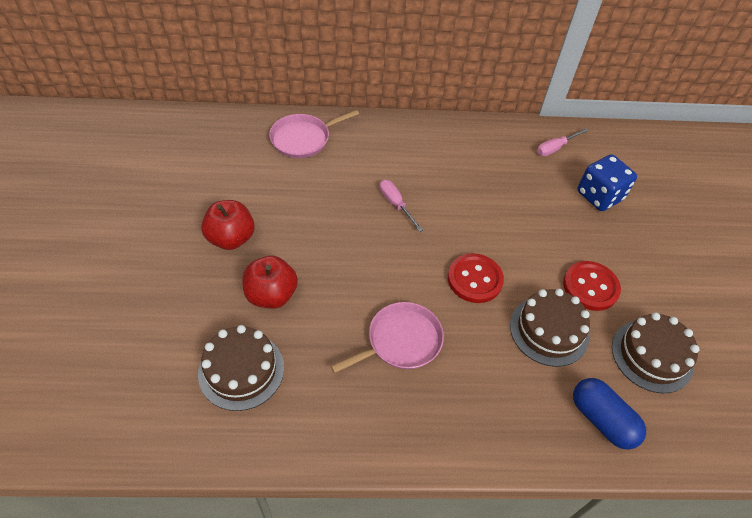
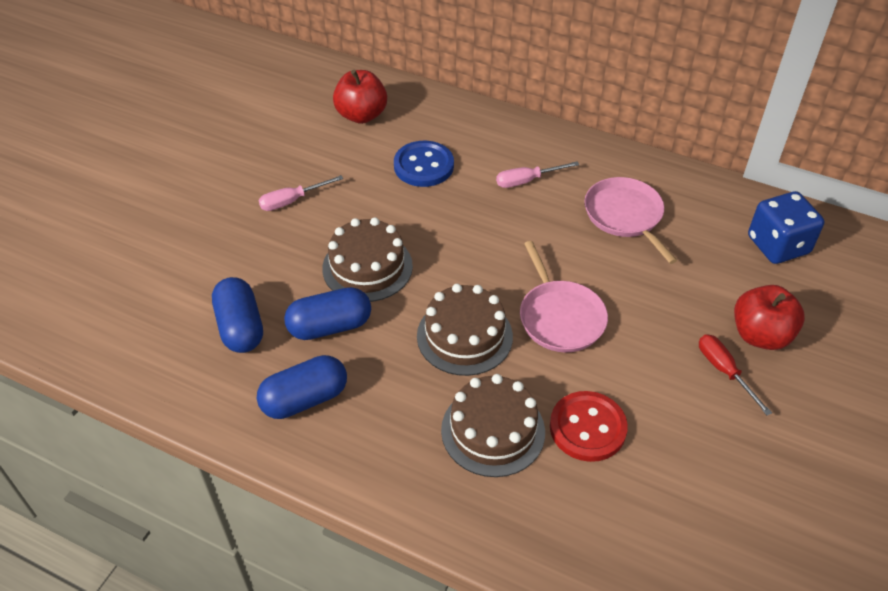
blue button: none = 0 -> [394,141,454,187] = 1
blue capsule: [573,378,646,450] = 1 -> [212,277,263,353] [257,355,347,419] [284,287,371,340] = 3
red button: [448,253,504,303] [563,261,621,311] = 2 -> [550,391,628,462] = 1
red screwdriver: none = 0 -> [699,334,772,416] = 1

